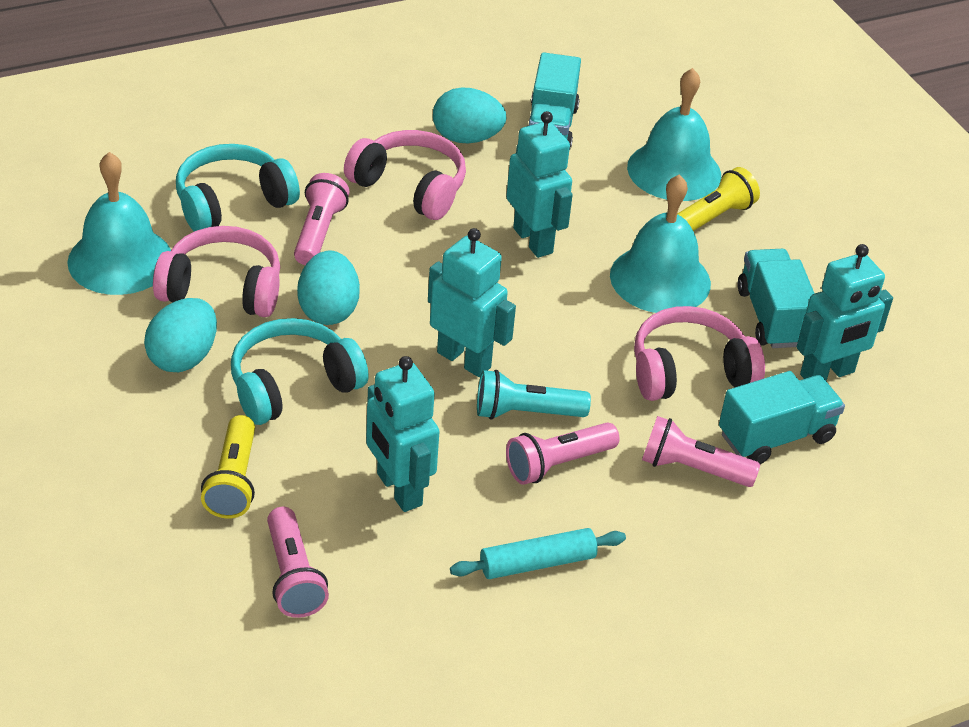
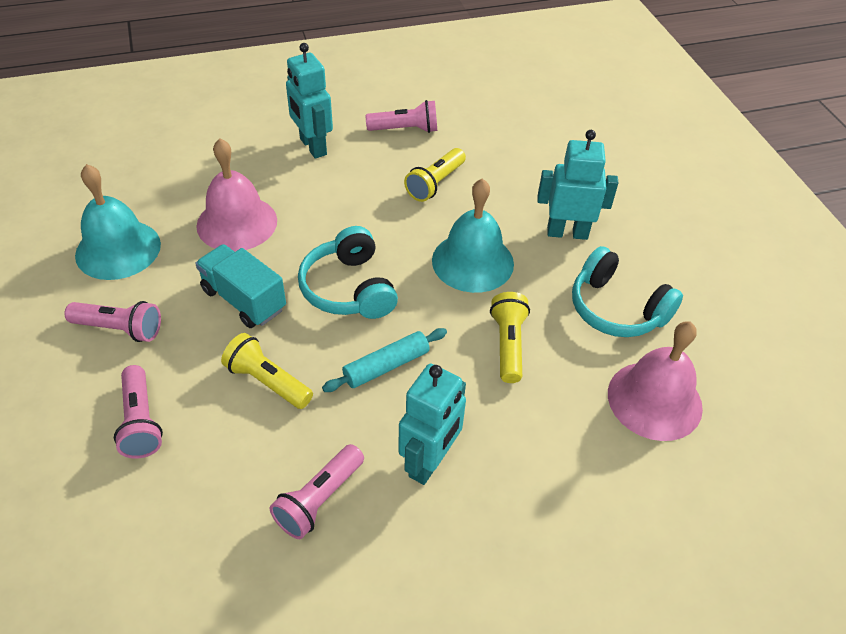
pink bell: none = 0 -> [196,138,277,251] [608,321,703,441] = 2
pink headphones: [153,226,280,317] [344,130,466,220] [634,306,765,401] = 3 -> none = 0
turquoise bell: [67,152,171,295] [610,174,711,313] [627,68,721,201] = 3 -> [75,164,161,280] [432,178,514,293] = 2
turquoise egg: [144,298,217,372] [297,250,360,325] [433,87,506,143] = 3 -> none = 0
turquoise flashlight: [477,370,591,420] = 1 -> none = 0
turquoise robot: [366,356,440,512] [428,228,516,377] [506,111,573,258] [796,244,893,381] = 4 -> [286,43,333,159] [398,363,466,485] [537,130,619,240] = 3
turquoise truck: [528,52,581,151] [719,371,845,464] [737,249,815,348] = 3 -> [195,244,286,328] = 1
yellow flashlight: [201,415,255,518] [677,167,760,231] = 2 -> [221,333,313,409] [404,148,466,202] [490,292,530,383] = 3

